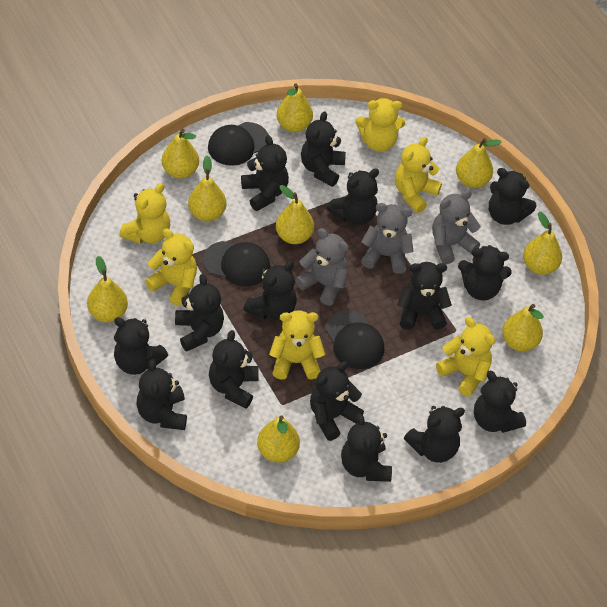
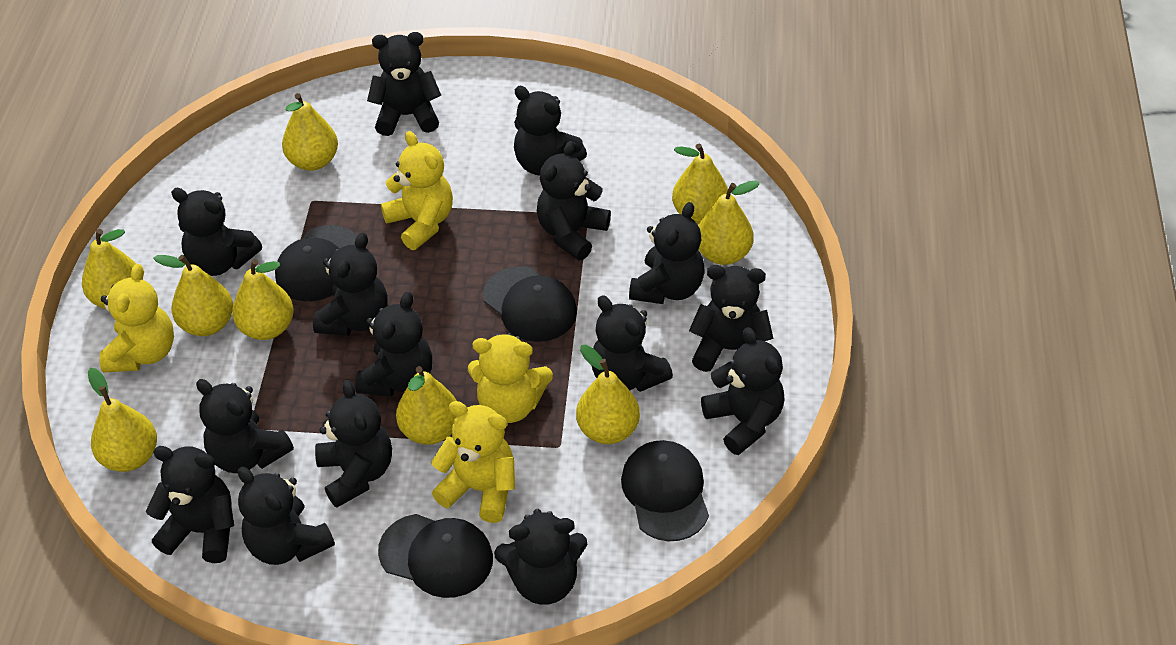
black cap: [203,241,270,286] [208,122,269,166] [325,311,384,369] = 3 -> [275,225,357,301] [378,514,493,598] [483,266,577,342] [621,440,709,541] = 4
grey teddy bear: [295,228,349,306] [361,203,414,274] [432,190,481,264] = 3 -> none = 0
yellow teddy bear: [120,183,170,244] [145,229,197,306] [269,310,325,380] [355,98,405,152] [395,137,442,213] [436,317,495,397] = 6 -> [99,264,174,373] [381,131,453,250] [431,401,515,523] [468,333,553,423] = 4

